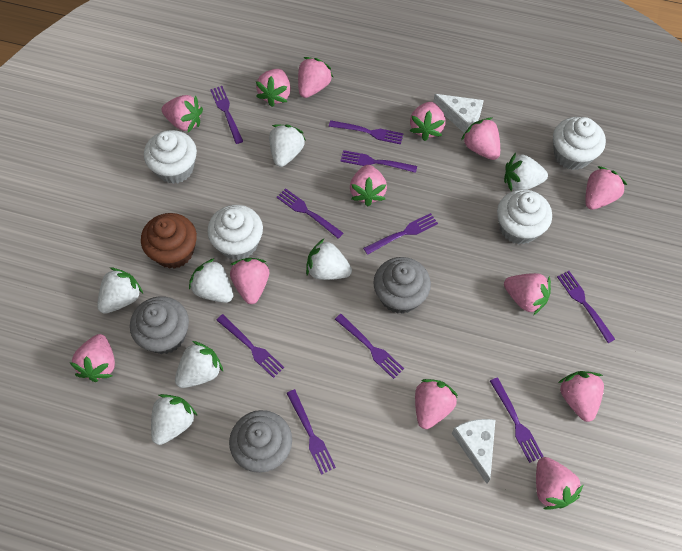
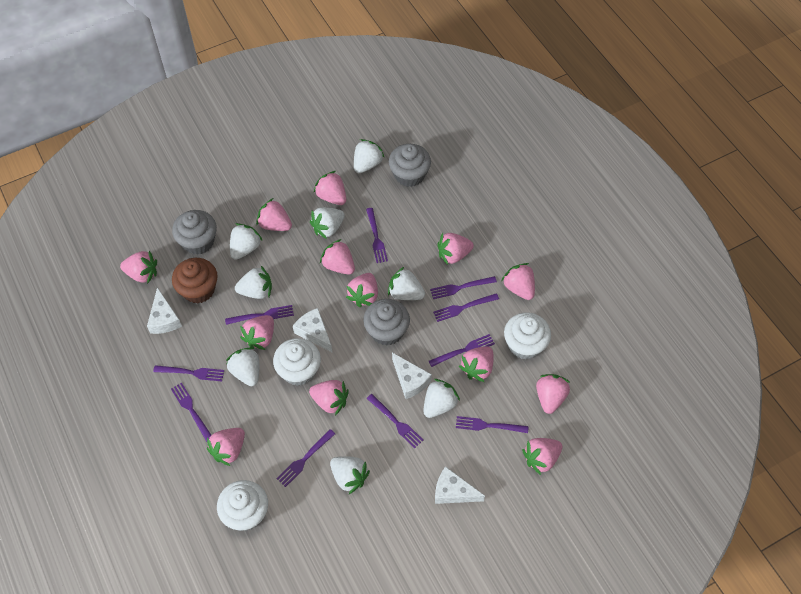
white cheese: [433,94,484,133] [452,419,495,484] = 2 -> [147,287,182,334] [293,308,332,352] [392,353,432,399] [435,466,485,504] = 4
white cupcake: [144,130,197,184] [207,205,263,260] [497,189,552,245] [553,117,606,170] = 4 -> [217,480,268,531] [273,338,321,386] [504,312,551,359] = 3
white strawberry: [97,267,143,314] [151,394,198,445] [175,341,223,388] [189,258,233,303] [269,124,306,167] [306,239,352,280] [504,153,548,192] = 7 -> [226,347,259,386] [230,223,263,260] [235,266,272,299] [310,207,345,239] [330,456,370,494] [354,139,385,173] [388,267,425,300] [423,379,460,418] = 8

